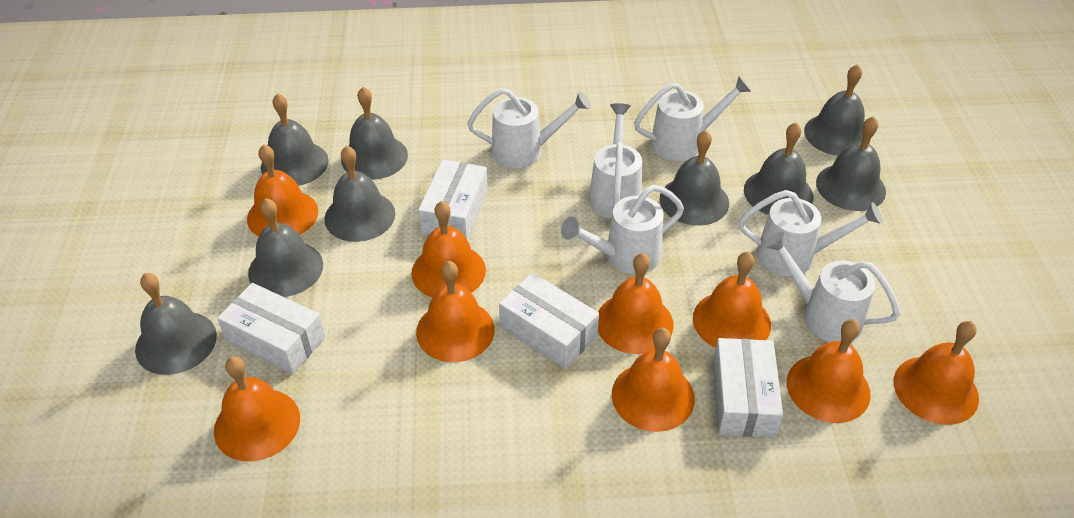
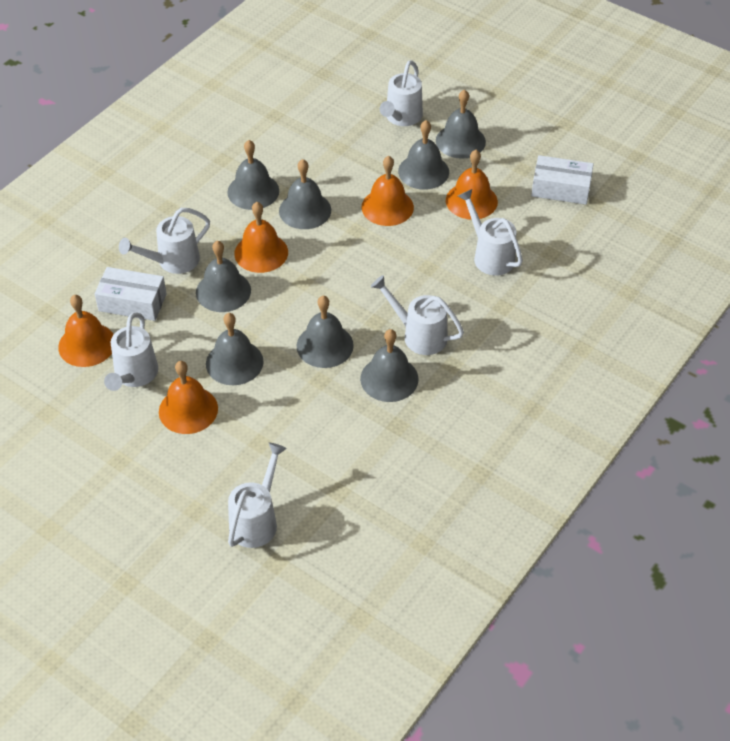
grey bell: [135,273,217,375] [248,198,323,297] [261,93,329,186] [324,145,395,242] [341,87,408,180] [659,130,729,226] [744,123,813,215] [804,64,870,156] [816,116,886,211] = 9 -> [196,241,251,312] [206,313,264,385] [227,140,279,210] [279,159,331,229] [297,296,354,368] [360,329,419,402] [398,120,449,190] [436,89,486,159] = 8
orange bell: [214,356,300,462] [247,144,318,236] [411,201,486,298] [416,261,495,362] [598,253,674,354] [612,328,695,432] [693,252,771,348] [787,319,871,423] [894,321,979,425] = 9 -> [58,295,114,367] [159,361,218,434] [234,202,288,273] [362,156,414,226] [446,150,498,220] = 5
white box: [217,283,325,374] [418,160,488,240] [499,273,599,369] [713,338,783,438] = 4 -> [95,267,167,321] [531,155,594,205] = 2

